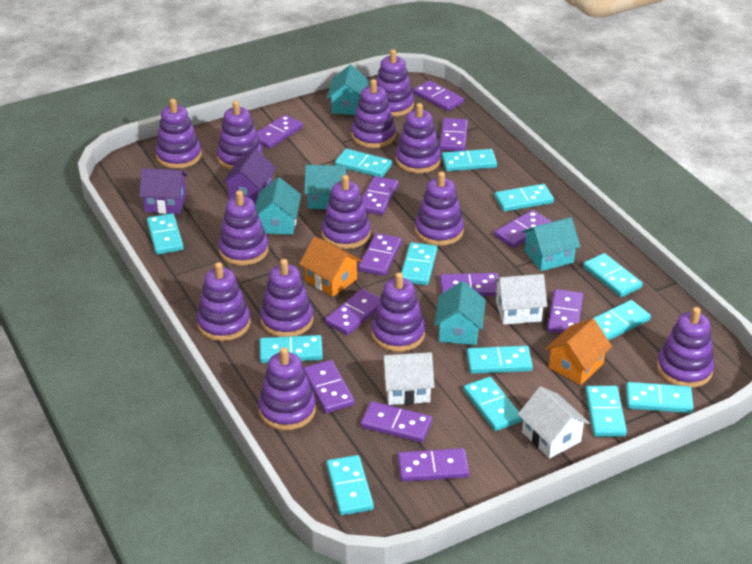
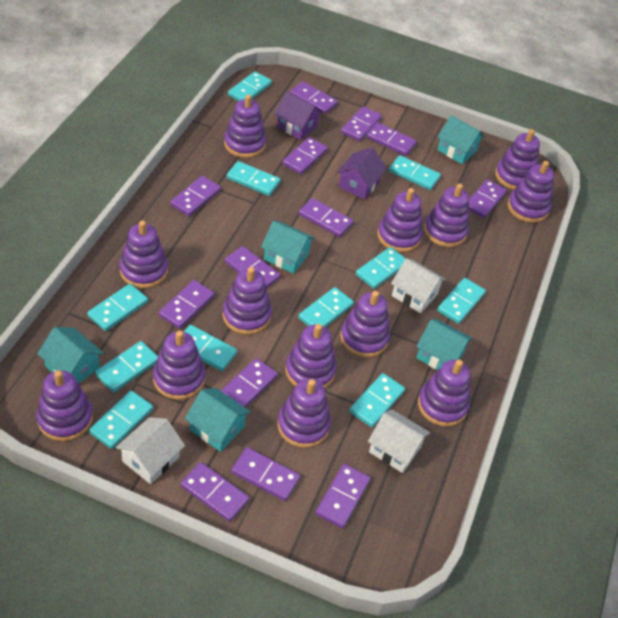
orange house: [299,237,362,297] [545,319,612,385] = 2 -> none = 0
purple domino: [257,115,303,149] [304,360,355,413] [325,289,380,335] [358,233,402,276] [360,401,432,443] [362,176,399,215] [398,448,469,482] [413,81,464,111] [439,118,468,151] [440,273,499,296] [494,210,552,248] [547,289,584,334] = 12 -> [159,280,214,329] [170,176,221,216] [181,462,249,522] [221,358,278,408] [225,246,281,288] [231,447,300,501] [282,137,328,174] [290,82,338,114] [299,198,353,237] [315,464,371,529] [341,106,382,141] [366,123,417,156] [469,179,507,218] = 13
turquoise domino: [147,213,184,255] [260,335,323,363] [326,455,374,515] [335,148,392,177] [401,242,437,285] [442,149,497,171] [463,377,523,431] [467,346,533,374] [494,184,554,212] [583,253,643,297] [585,386,627,437] [592,300,651,341] [626,382,694,413] = 13 -> [87,284,148,331] [89,391,153,449] [95,341,158,392] [184,325,237,371] [227,161,280,196] [228,71,272,101] [298,287,354,327] [349,373,405,427] [356,247,406,289] [389,155,441,190] [437,278,486,324] = 11

